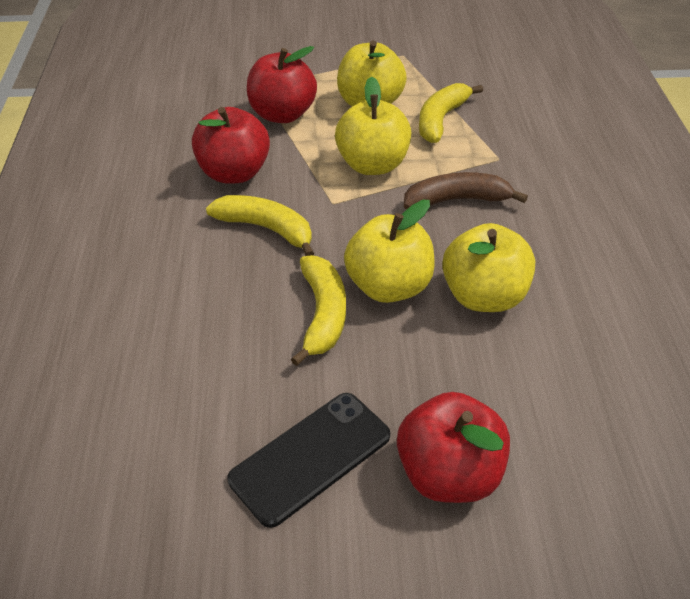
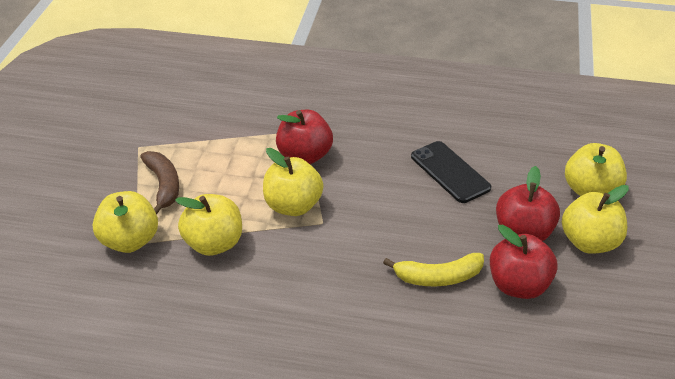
yellow apple: [335,77,411,175] [337,40,407,107] [344,200,435,303] [442,223,535,312] = 4 -> [93,191,158,253] [175,194,242,256] [263,148,323,216] [562,185,629,254] [565,143,627,196] = 5
yellow banana: [206,195,314,256] [291,255,346,366] [419,83,483,143] = 3 -> [383,253,484,286] = 1

